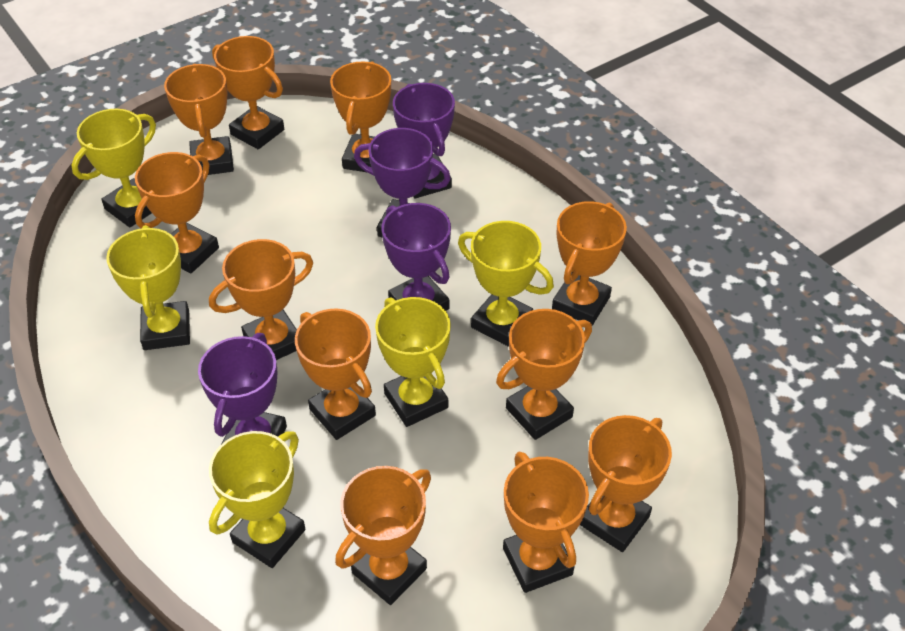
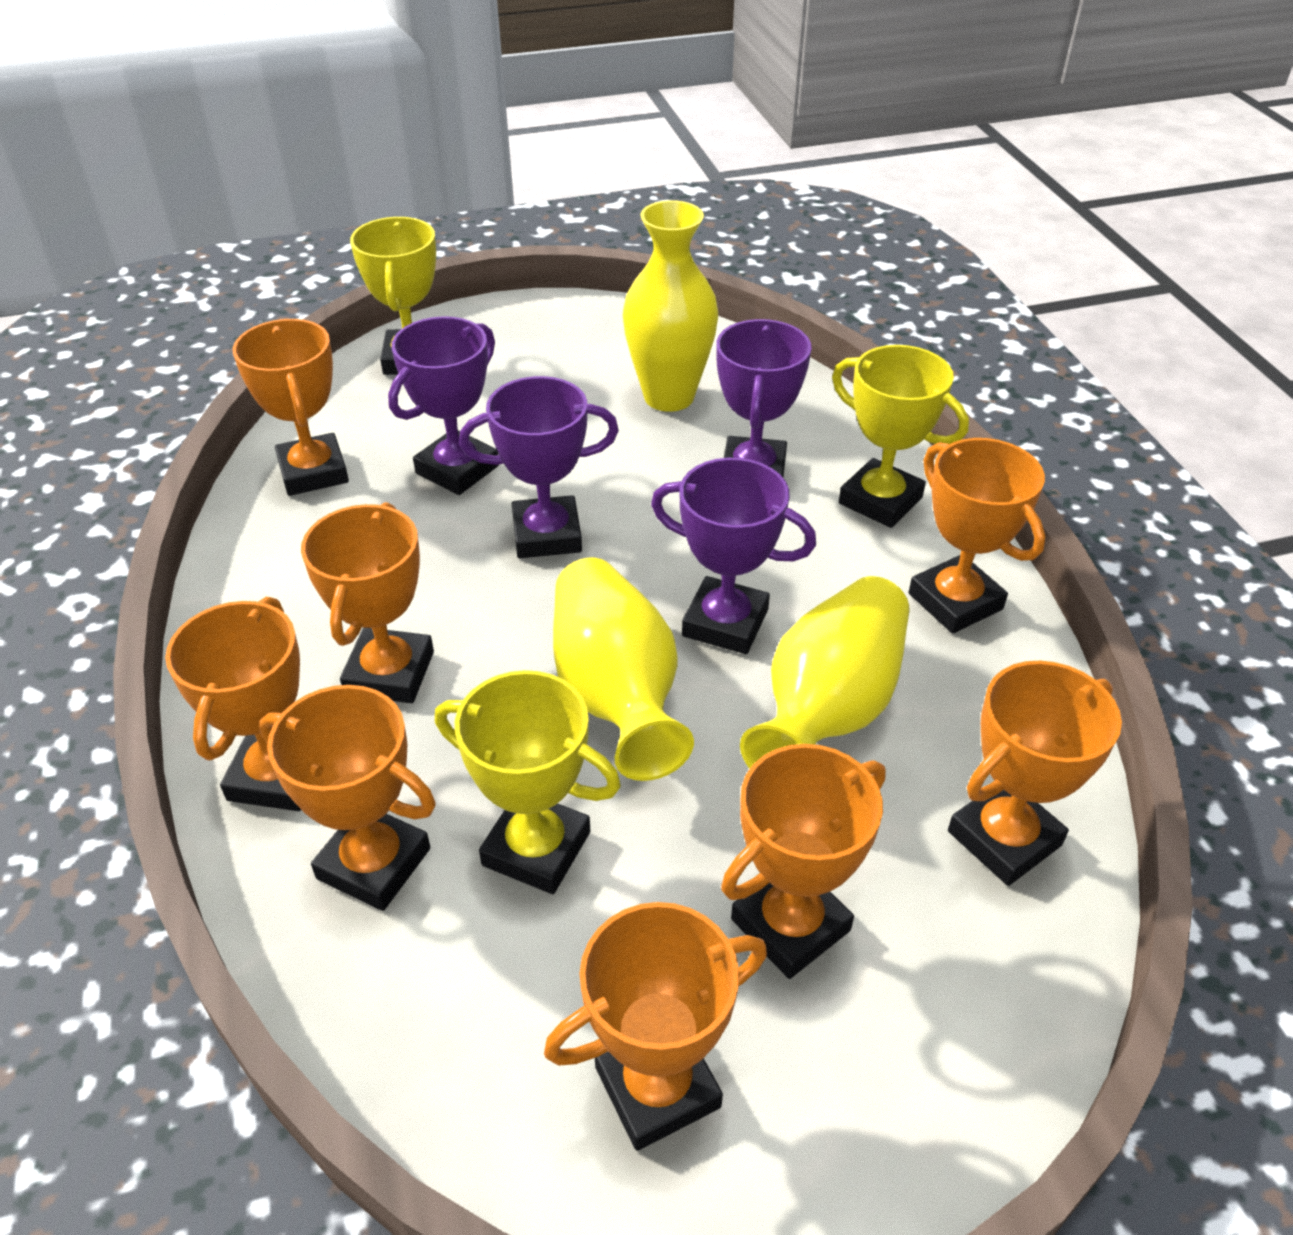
orange trophy: [135,152,219,273] [164,64,234,175] [209,239,313,360] [212,36,284,149] [295,308,376,440] [330,61,391,172] [335,466,431,605] [496,309,592,440] [503,452,589,593] [552,201,627,325] [580,415,672,552] = 11 -> [165,597,301,811] [233,319,349,496] [259,685,436,911] [301,502,434,703] [544,902,767,1151] [721,744,886,979] [909,438,1046,634] [948,661,1122,886] = 8
yellow trophy: [72,109,156,227] [106,225,190,350] [209,431,305,568] [375,297,451,427] [458,221,554,347] = 5 -> [350,217,436,375] [435,670,621,894] [832,345,969,528] = 3
yellow vase: none = 0 -> [553,558,694,781] [623,200,718,412] [740,576,909,768] = 3

